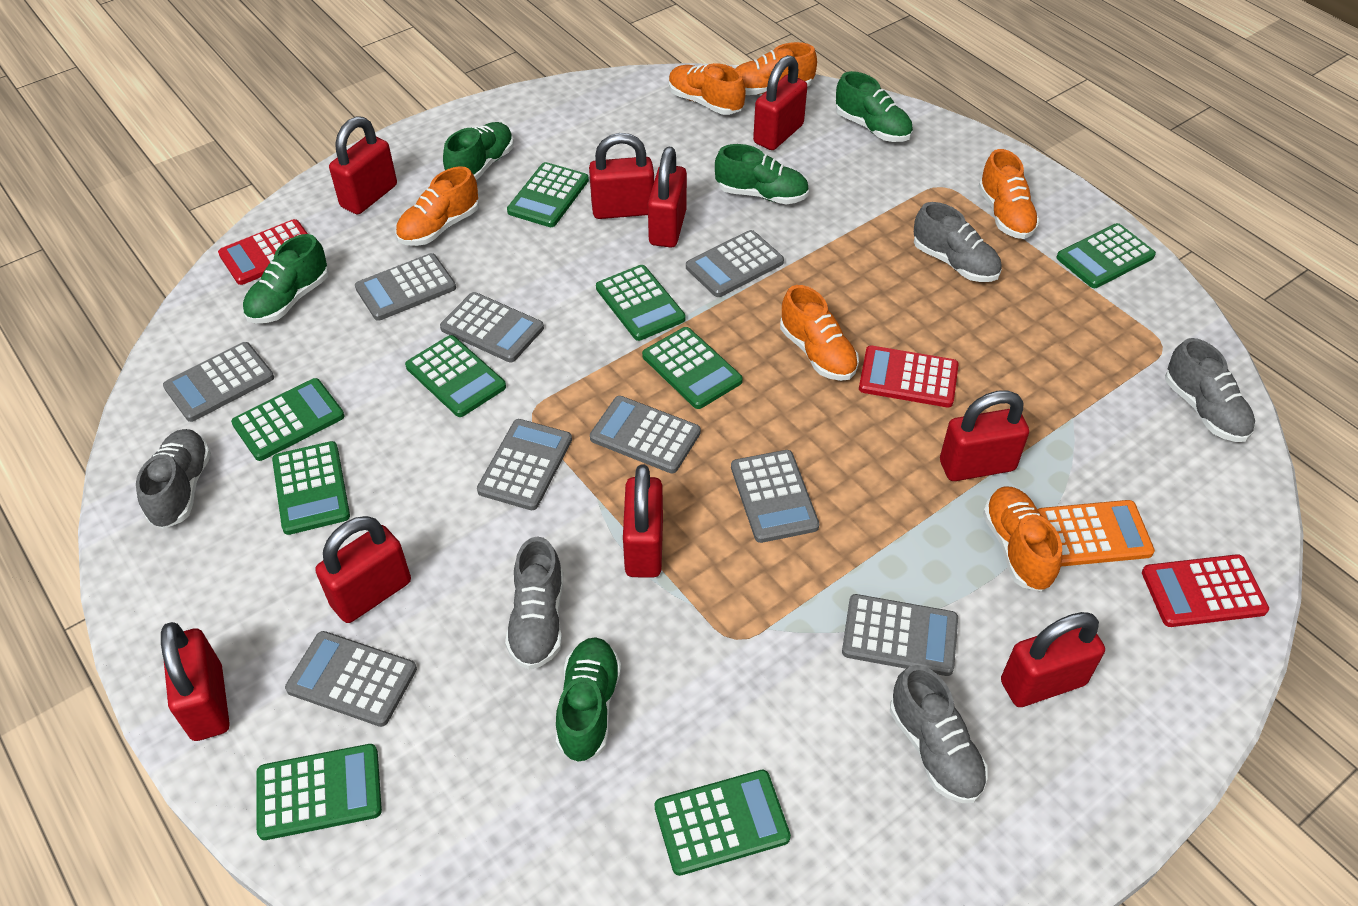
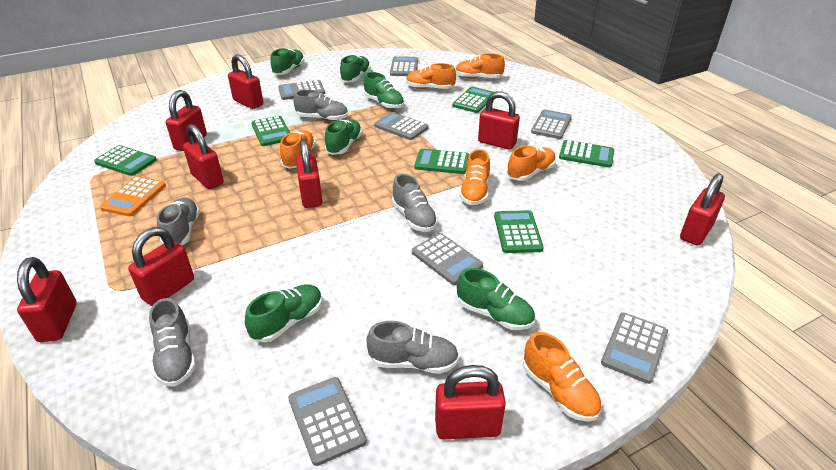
green calculator: [231,378,345,461] [257,744,382,840] [272,441,350,535] [405,335,506,417] [507,162,589,227] [596,265,685,341] [642,327,743,409] [655,770,791,876] [1056,223,1156,288] = 9 -> [94,145,157,176] [251,116,290,146] [414,149,469,174] [452,87,494,113] [494,210,544,253] [559,140,614,168] = 6
green shoe: [243,234,329,323] [443,122,514,180] [556,637,621,763] [715,144,809,204] [836,71,913,142] = 5 -> [245,284,322,342] [270,48,304,75] [325,119,362,155] [340,55,371,83] [364,72,404,109] [457,268,535,330] = 6
grey calculator: [163,342,274,422] [285,631,417,727] [355,253,456,321] [440,292,544,362] [477,419,572,510] [590,396,701,473] [686,230,784,297] [731,450,819,543] [842,594,958,676] = 9 -> [278,80,325,100] [288,377,367,466] [374,112,429,140] [390,56,418,76] [412,233,483,285] [531,109,572,139] [601,312,668,384] = 7
red calculator: [218,219,308,285] [859,345,959,407] [1142,554,1269,627] = 3 -> none = 0

